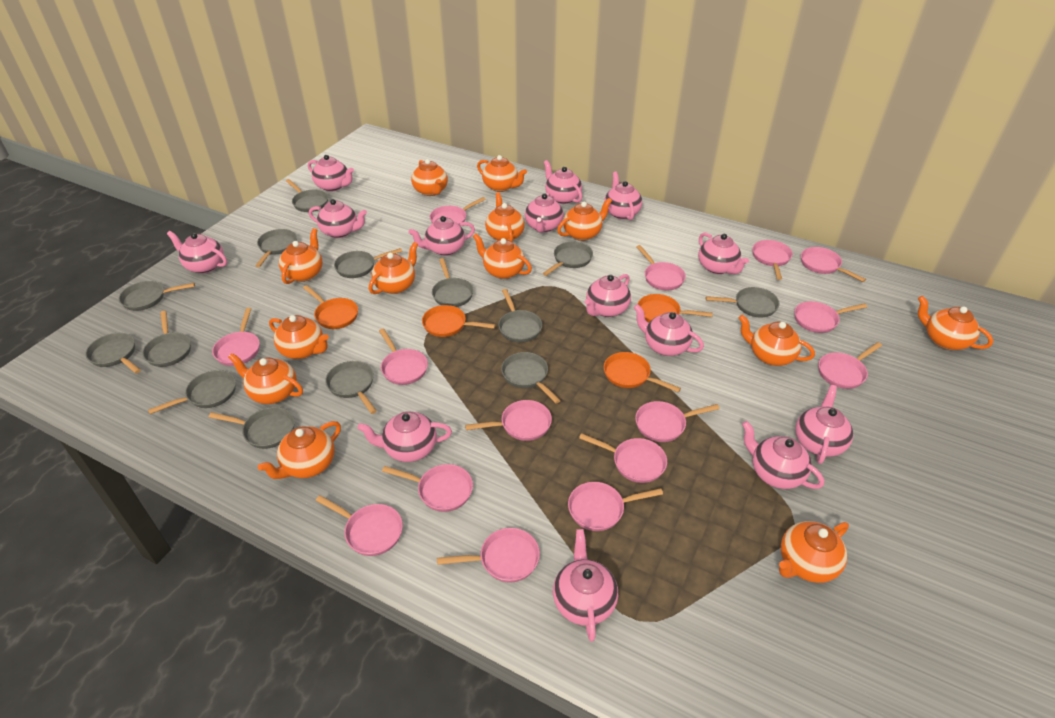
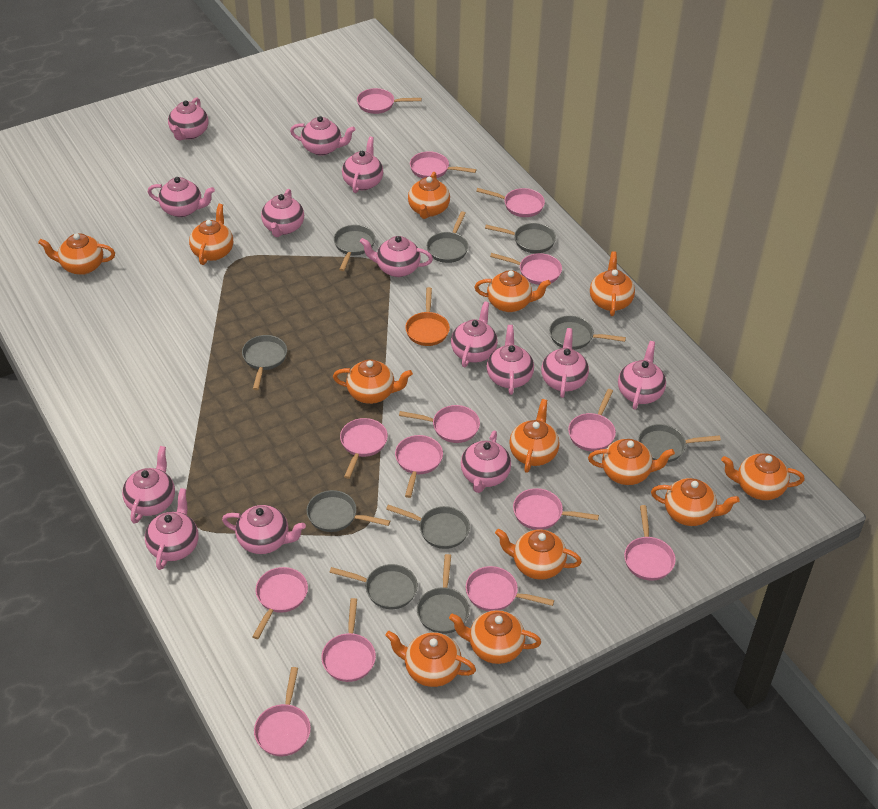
grey pan: [85,333,141,373] [119,281,195,311] [142,311,191,367] [148,370,236,414] [209,407,295,449] [255,229,297,267] [286,179,328,212] [325,361,377,414] [334,248,402,278] [432,258,474,307] [498,289,542,343] [501,352,561,404] [543,242,593,276] [706,287,779,317] = 14 -> [242,335,287,390] [307,490,390,532] [329,564,418,609] [334,225,375,271] [386,504,470,549] [417,554,469,634] [427,211,468,263] [485,223,556,253] [549,316,626,350] [638,424,721,463] = 10
orange pan: [303,285,358,329] [422,305,496,337] [604,352,681,392] [638,294,713,322] = 4 -> [405,287,450,346] = 1
pink pan: [212,308,260,366] [316,495,403,556] [379,329,428,385] [382,464,473,512] [430,197,486,225] [437,528,540,583] [465,400,552,441] [568,482,663,531] [579,433,667,483] [635,401,720,442] [636,245,686,290] [752,240,793,280] [794,301,867,333] [801,247,866,282] [819,342,882,389] = 15 -> [252,567,308,639] [254,667,311,756] [321,598,376,682] [340,418,388,479] [357,88,422,114] [395,435,443,498] [399,405,480,443] [410,151,476,178] [466,566,554,611] [476,188,545,217] [490,253,562,285] [513,488,599,530] [568,389,616,451] [624,505,676,581] = 14

